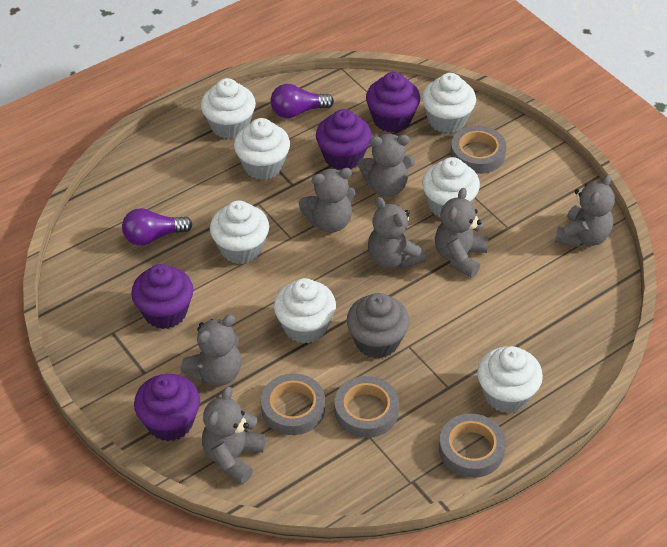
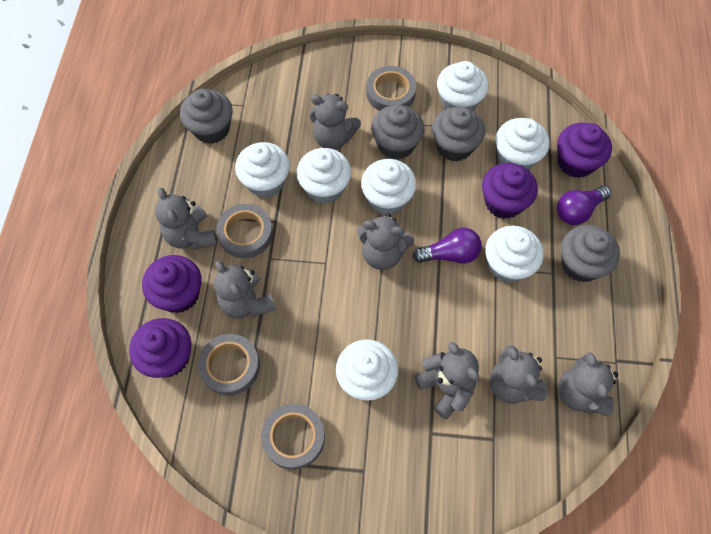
grey cupcake: [347,293,410,359] = 1 -> [180,89,233,144] [371,105,424,160] [432,107,485,161] [561,225,620,282] = 4

